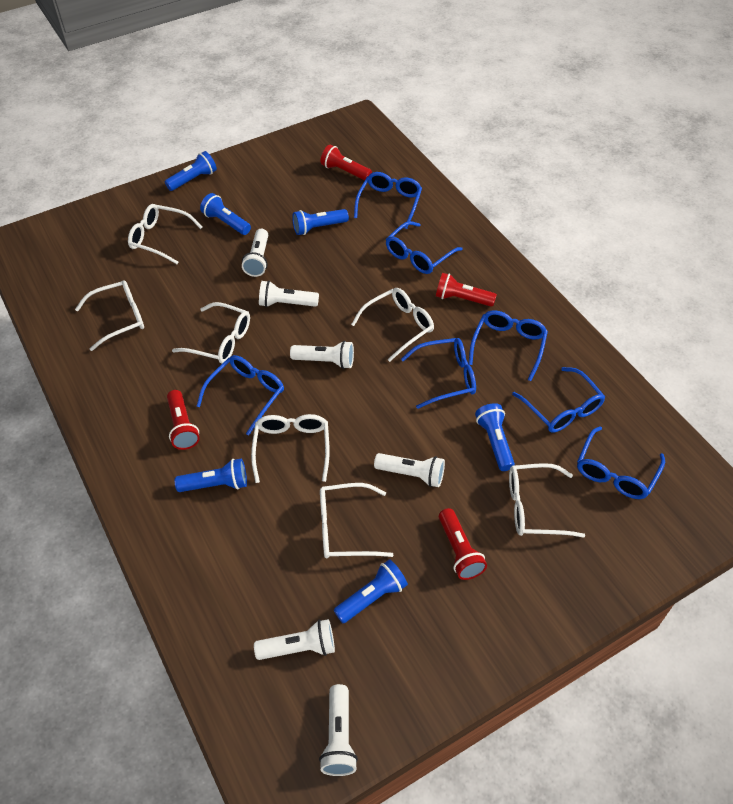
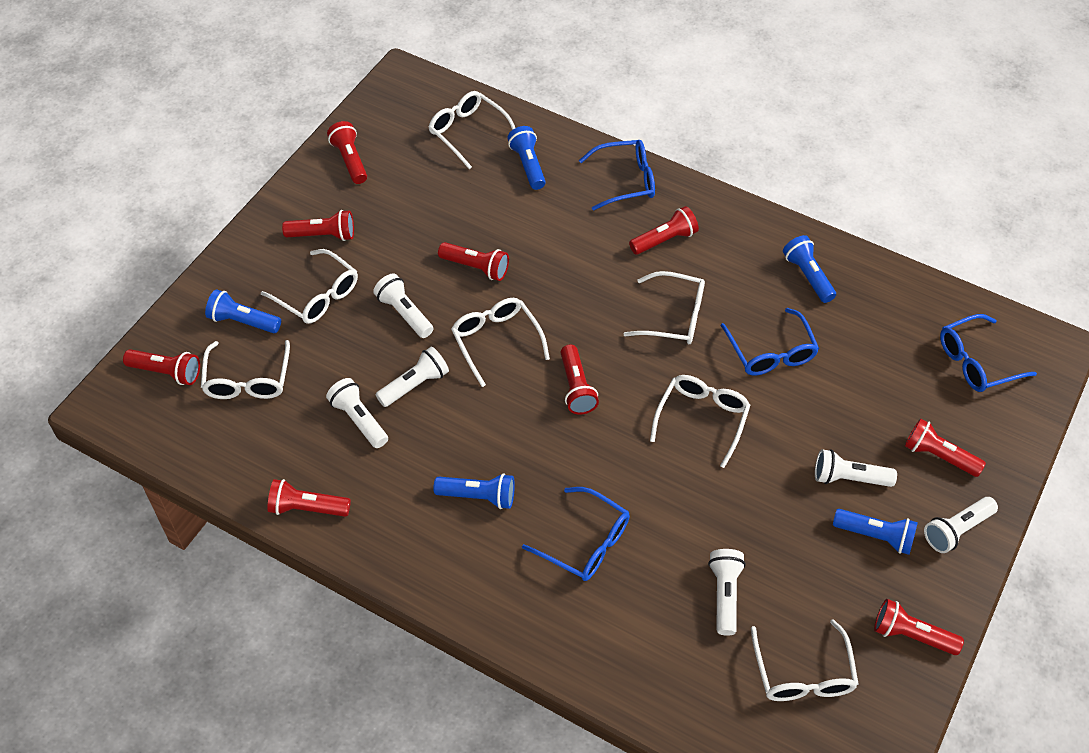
blue flashlight: [165,151,217,191] [175,458,247,492] [200,193,251,235] [292,209,349,235] [334,559,408,623] [475,403,515,471] = 6 -> [205,289,281,333] [433,474,515,509] [507,126,546,190] [783,235,836,303] [833,509,918,555] = 5
blue glasses: [197,355,284,436] [354,172,422,229] [386,221,463,274] [401,338,476,409] [468,310,548,381] [512,367,605,433] [577,427,665,499] = 7 -> [522,487,630,581] [579,140,655,210] [720,308,819,375] [940,314,1037,392] = 4
red flashlight: [167,390,200,450] [321,145,372,180] [436,273,497,307] [439,508,487,580] = 4 -> [123,349,200,385] [267,479,351,517] [282,210,354,241] [327,121,367,184] [438,242,509,281] [560,345,599,415] [629,206,699,255] [874,599,964,655] [905,418,986,477] = 9

